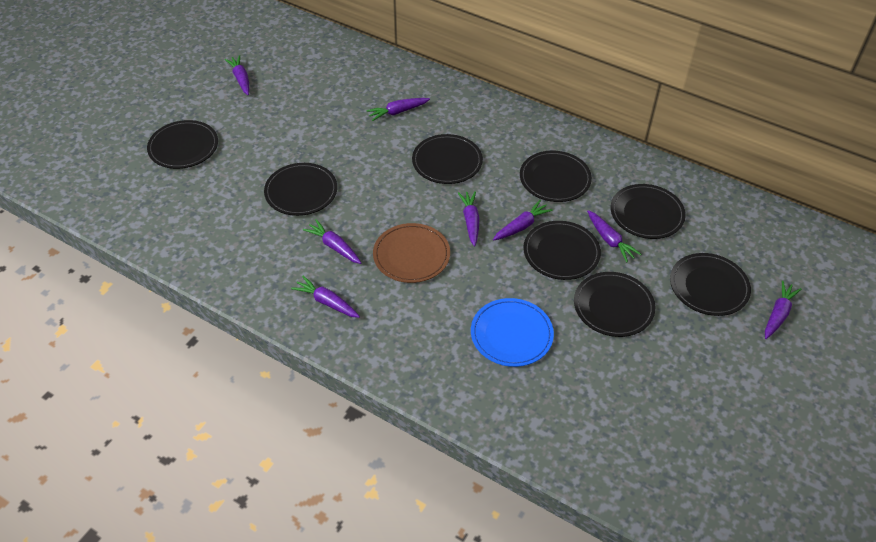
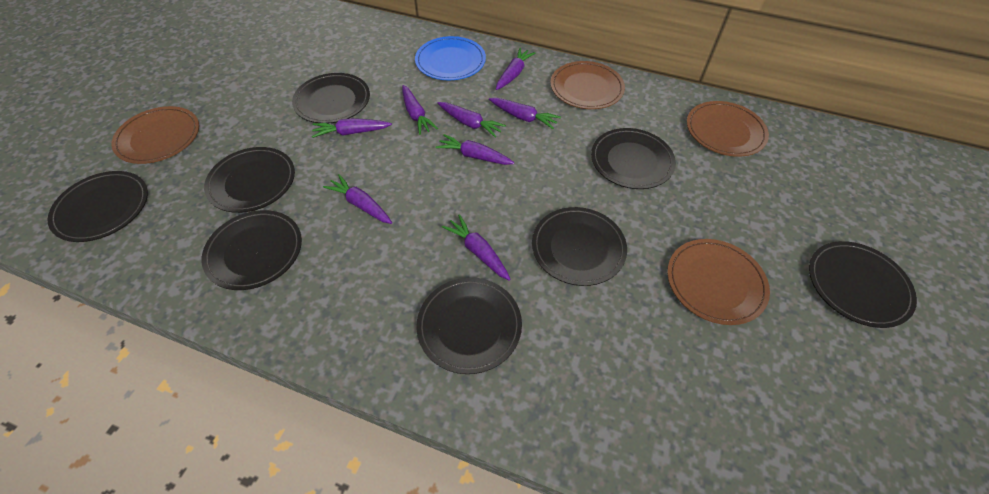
brown plate: [373,223,450,283] = 1 -> [111,106,199,164] [550,61,625,109] [667,239,770,325] [687,101,769,157] = 4

